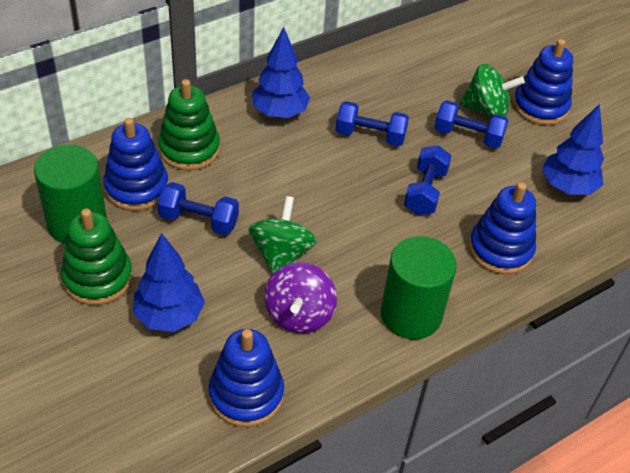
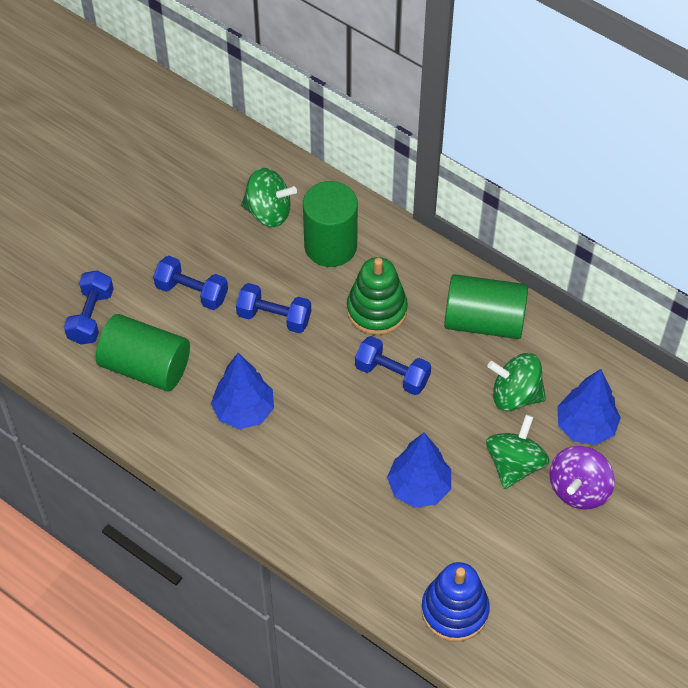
blue stacking toy: [103,118,168,211] [208,329,284,427] [469,182,536,275] [513,39,573,125] = 4 -> [421,562,490,642] = 1
green cylinder: [34,145,107,244] [381,236,457,339] = 2 -> [96,314,190,391] [303,181,358,267] [444,274,528,339] = 3
green spinning top: [248,196,317,275] [459,63,525,117] = 2 -> [241,168,297,227] [486,414,549,489] [487,353,546,411] = 3
green stacking toy: [61,209,133,305] [158,79,220,171] = 2 -> [347,257,408,335] = 1

